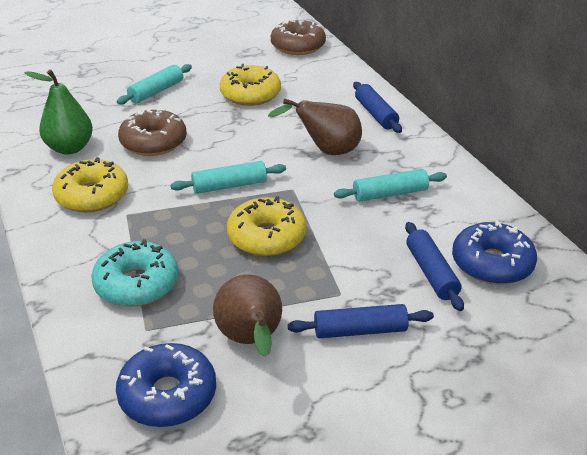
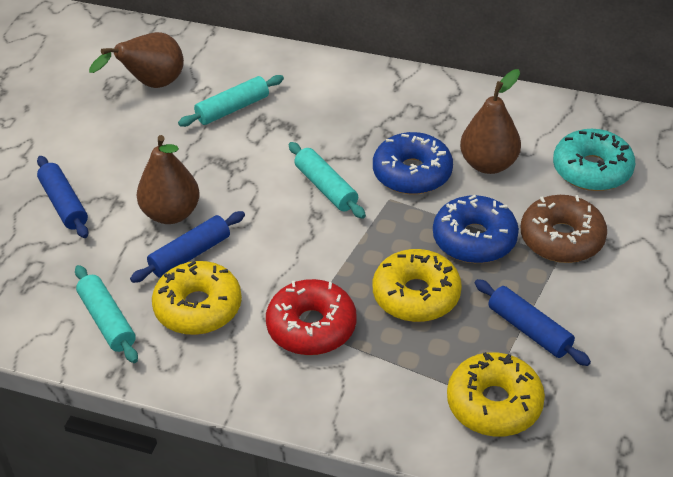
brown donut: [118,109,187,156] [271,19,326,55] = 2 -> [521,195,607,263] = 1
brown pear: [213,274,282,357] [268,98,362,155] = 2 -> [89,32,184,88] [137,135,200,224] [460,69,521,174] = 3
green pear: [24,70,93,155] = 1 -> none = 0
red donut: none = 0 -> [266,279,357,355] = 1

